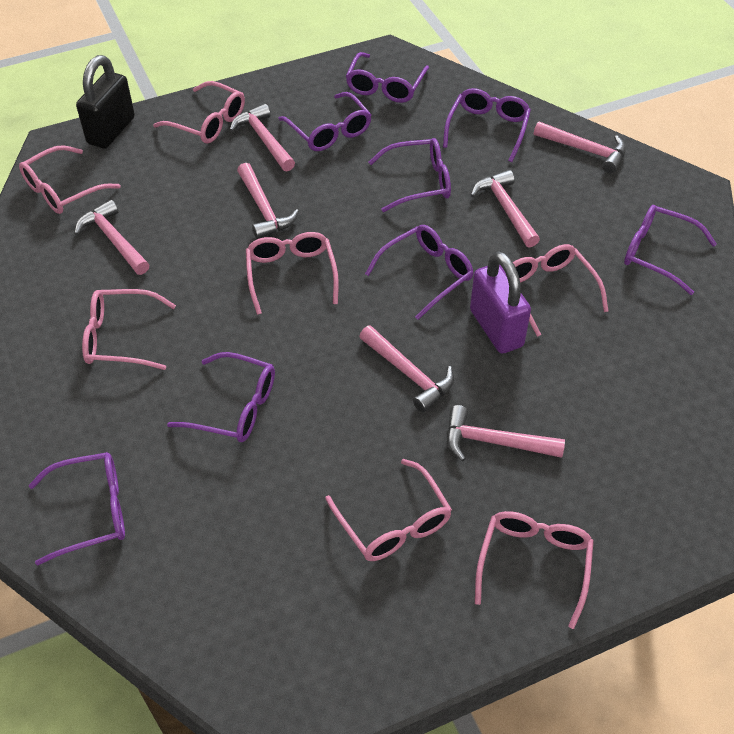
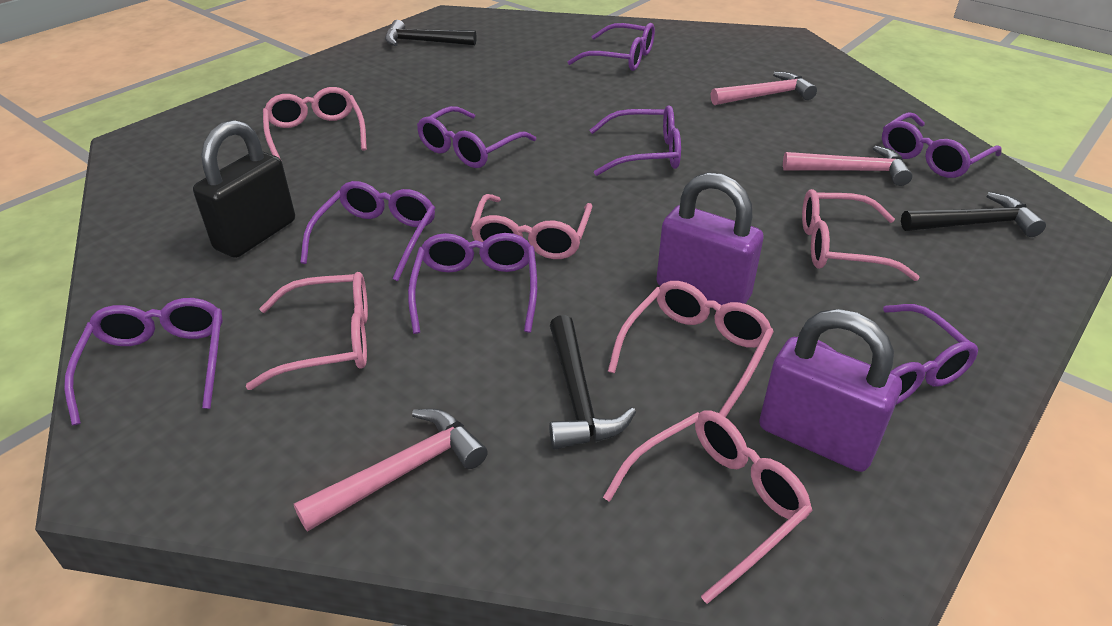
black hammer: none = 0 -> [385,20,476,46] [549,315,636,450] [901,192,1046,237] = 3
pink glasses: [19,145,121,214] [82,289,176,370] [153,81,245,143] [246,232,339,315] [325,459,452,561] [475,511,594,629] [513,244,608,337] = 7 -> [246,272,368,390] [263,87,367,160] [471,194,592,259] [603,410,813,604] [608,281,774,417] [802,189,920,281] = 6
pink hammer: [74,200,149,275] [230,104,295,171] [237,163,299,239] [359,325,454,412] [447,405,565,461] [471,170,540,248] [534,121,626,173] = 7 -> [294,409,488,532] [711,72,817,105] [783,146,912,186] = 3
purple padlock: [470,251,531,354] = 1 -> [657,172,764,305] [759,309,902,472] = 2

